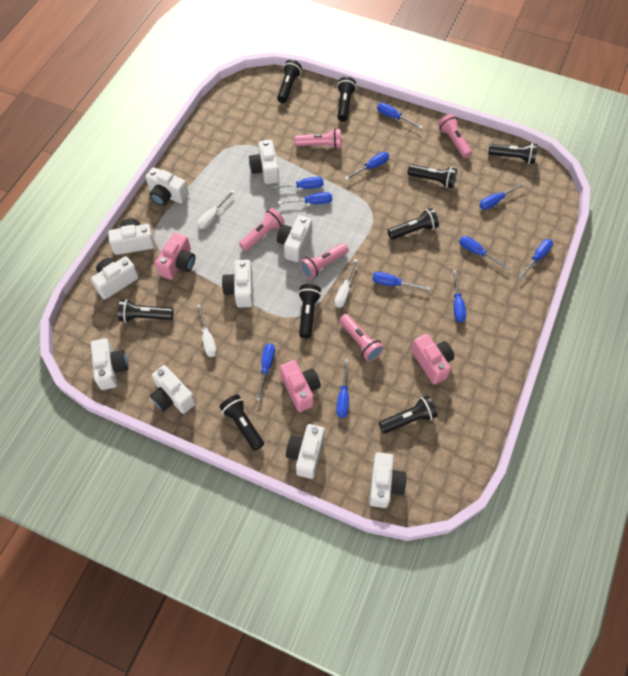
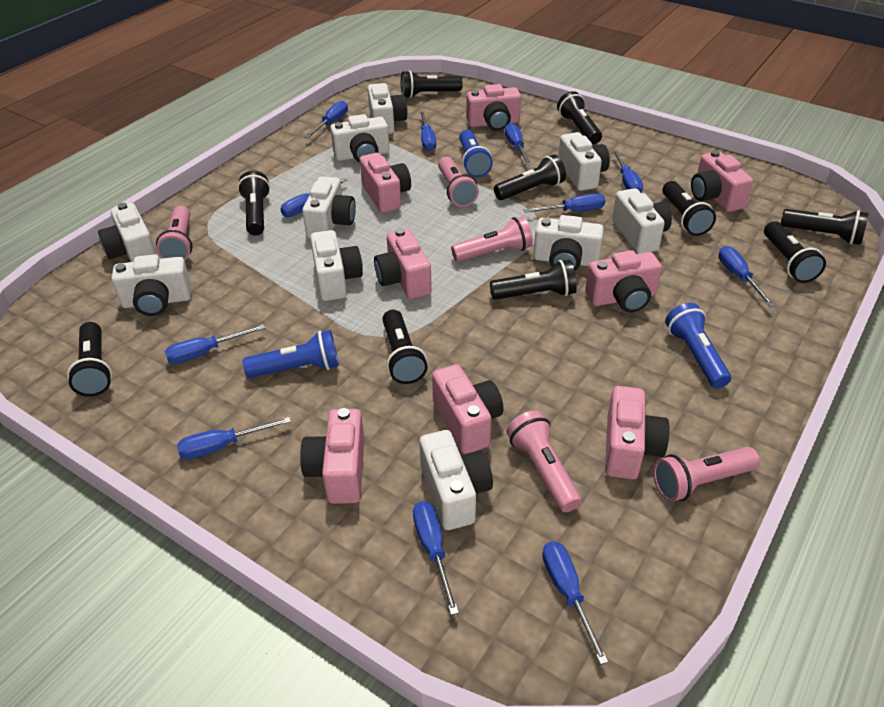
black flashlight: [118,299,174,323] [220,394,264,451] [277,60,302,103] [298,284,321,338] [337,77,356,122] [379,396,437,434] [388,208,439,240] [408,164,457,188] [488,143,538,164] = 9 -> [67,322,112,397] [238,171,270,236] [382,310,428,384] [401,70,463,98] [490,260,577,300] [494,154,566,200] [557,91,602,144] [662,181,716,236] [764,221,826,283] [781,209,869,245] = 10
blue flashlight: none = 0 -> [243,330,339,378] [459,130,493,177] [665,303,731,388] = 3
pink camera: [155,232,195,280] [280,360,321,412] [411,334,454,384] = 3 -> [300,408,364,504] [360,153,411,213] [374,228,432,299] [432,364,503,454] [466,84,521,131] [585,250,662,312] [605,386,669,479] [691,150,753,212] = 8
white screwdriver: [197,190,235,229] [197,305,217,357] [334,259,358,308] = 3 -> none = 0

